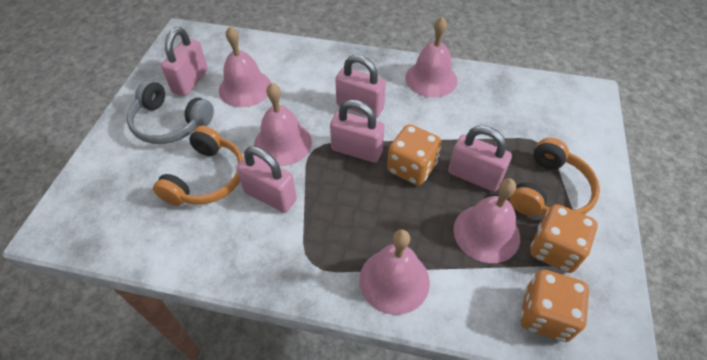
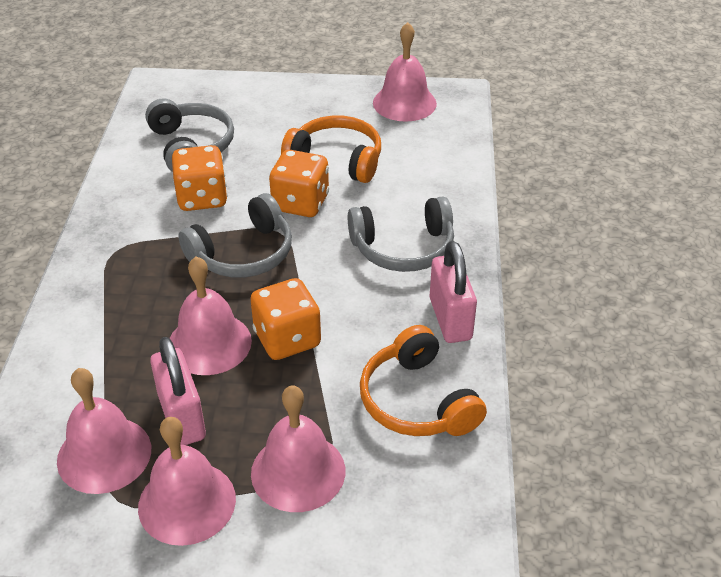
grey headphones: [127,80,214,144] = 1 -> [145,98,234,172] [178,193,292,278] [348,197,454,272] = 3
pink padlock: [161,27,208,96] [236,146,297,213] [330,100,385,163] [335,55,386,118] [448,126,512,192] = 5 -> [150,337,206,445] [430,241,477,343] = 2

